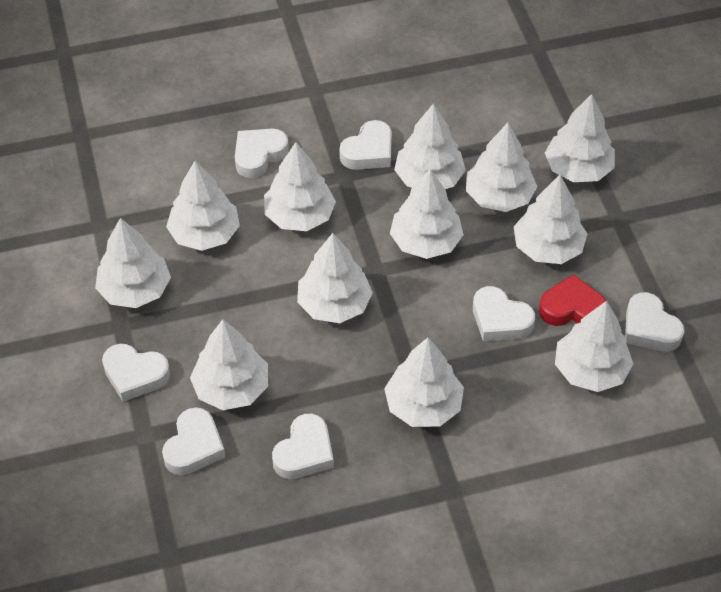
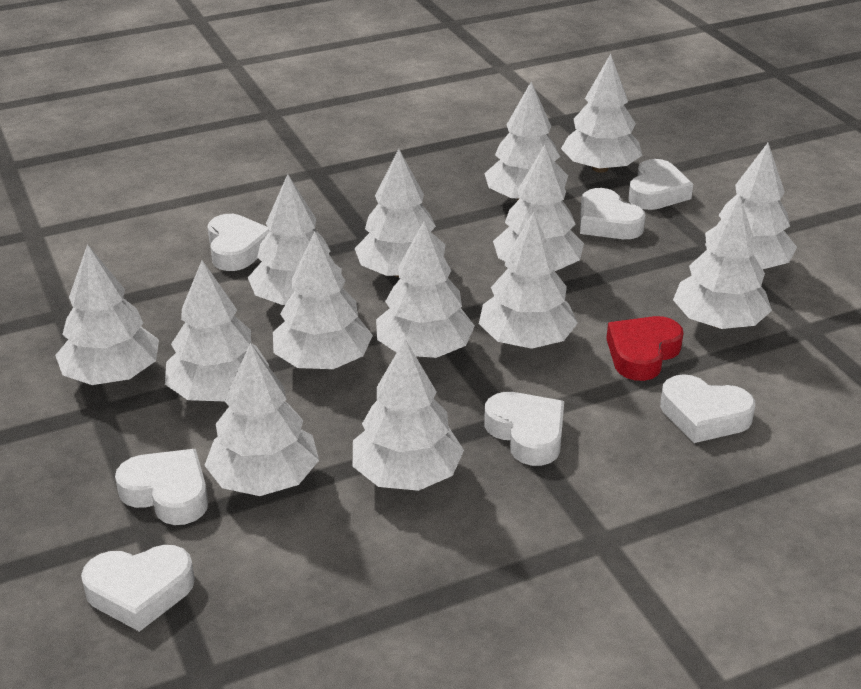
white tree: [95,218,171,308] [166,161,240,251] [190,319,268,410] [264,142,336,231] [297,233,373,323] [384,338,464,427] [390,169,464,259] [394,103,466,189] [466,123,537,212] [514,175,587,264] [545,94,615,182] [555,301,633,392] = 12 -> [55,244,159,385] [165,260,269,401] [204,343,319,496] [248,174,342,305] [273,232,373,369] [353,339,464,491] [355,149,446,277] [376,221,475,358] [479,212,578,349] [484,82,568,200] [493,145,584,271] [561,54,642,173] [673,195,772,329] [705,143,797,269] = 14

